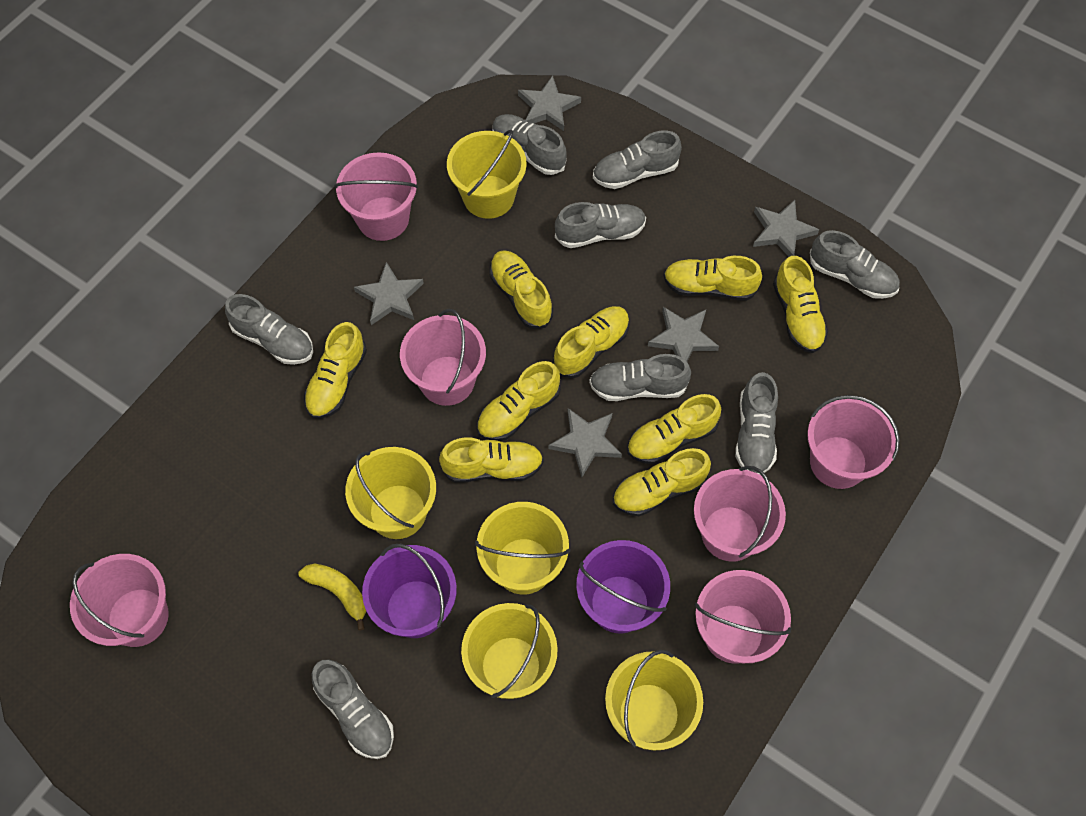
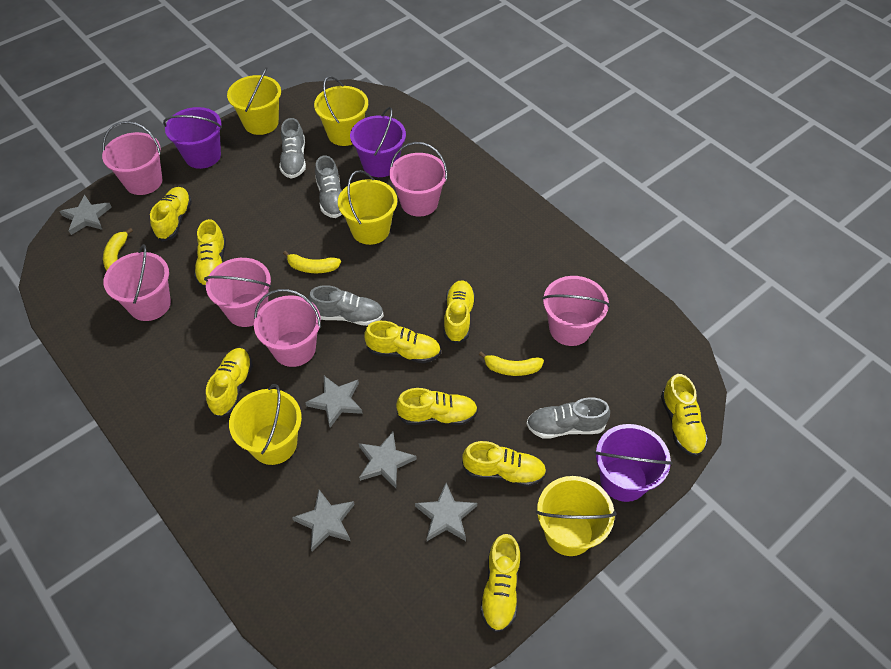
grey shoe: [225,294,313,365] [312,660,394,759] [493,114,567,175] [555,202,646,248] [589,354,691,401] [593,131,682,189] [735,372,778,475] [810,230,900,299] = 8 -> [279,118,306,179] [308,285,384,326] [315,155,342,218] [526,397,610,439] = 4
purple bucket: [362,544,457,638] [576,540,670,634] = 2 -> [163,107,222,169] [350,107,406,177] [594,424,673,502] = 3
yellow banana: [299,563,366,630] = 1 -> [103,228,133,271] [283,251,341,273] [479,352,544,376] = 3

